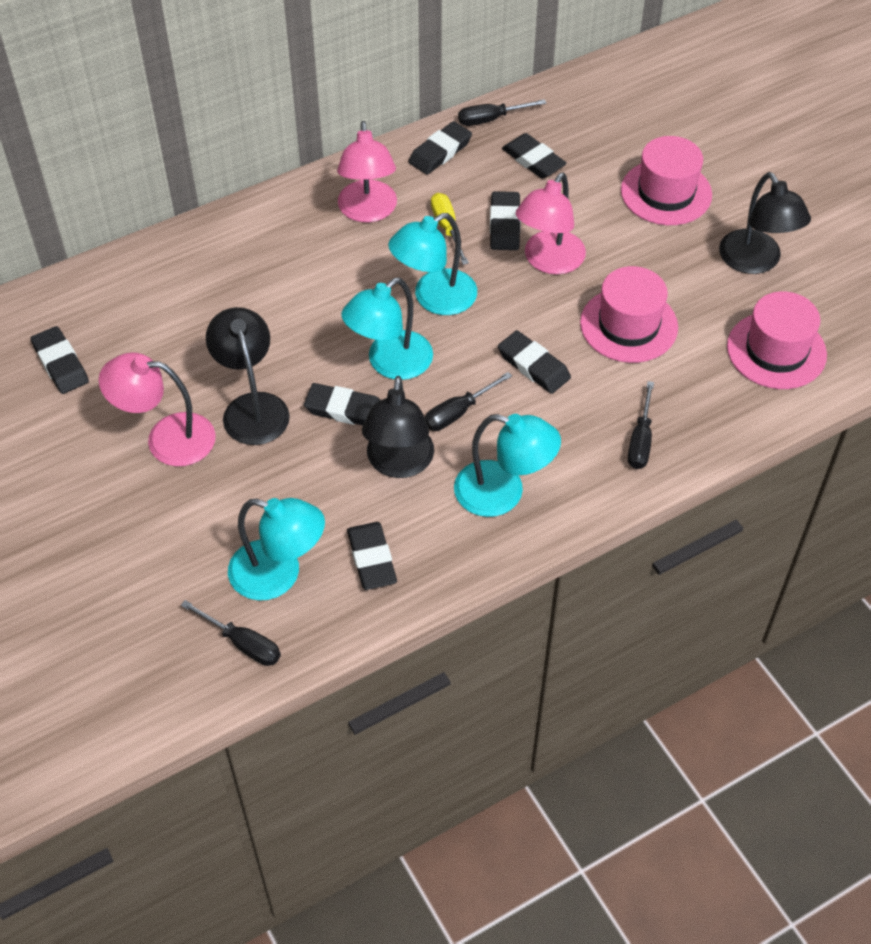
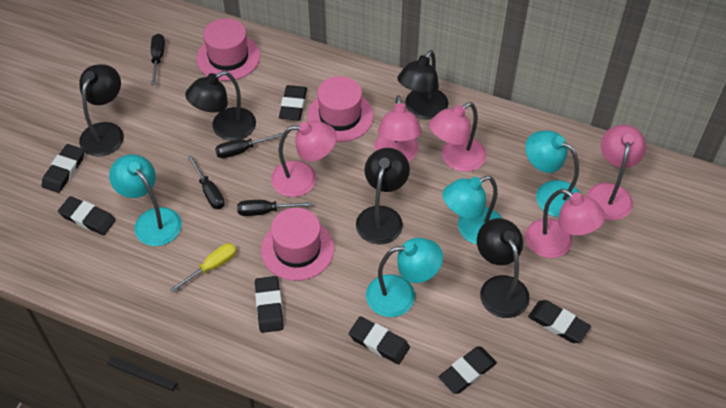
black lamp: [206,307,290,445] [362,376,434,478] [719,172,811,274] = 3 -> [79,64,124,156] [185,71,256,141] [356,148,410,245] [397,50,448,120] [477,218,530,318] = 5
pink lamp: [99,352,216,466] [337,121,397,222] [515,172,586,275] = 3 -> [271,121,337,197] [374,95,422,162] [429,102,486,172] [525,189,605,258] [587,125,646,220] = 5

